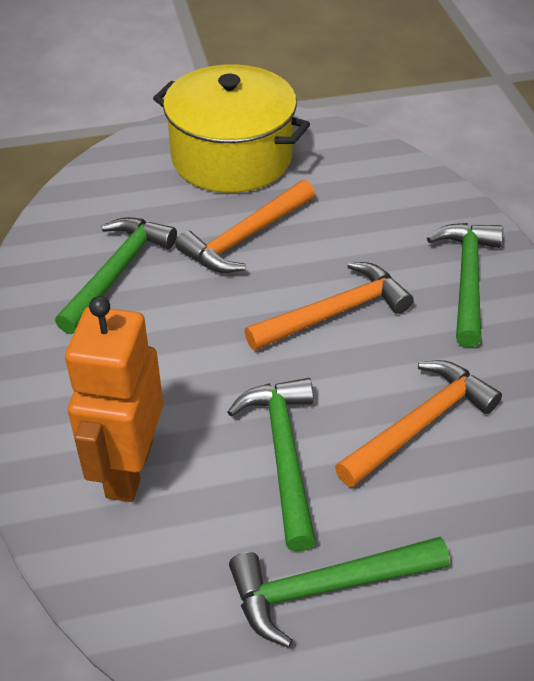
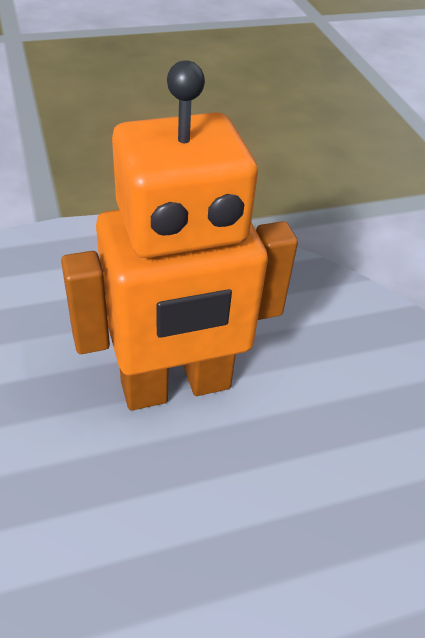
green hammer: [55,217,177,334] [227,378,316,552] [229,537,450,648] [427,223,503,347] = 4 -> none = 0
orange hammer: [176,180,315,273] [245,262,414,351] [335,360,502,488] = 3 -> none = 0
yellow pot: [153,64,310,193] = 1 -> none = 0

